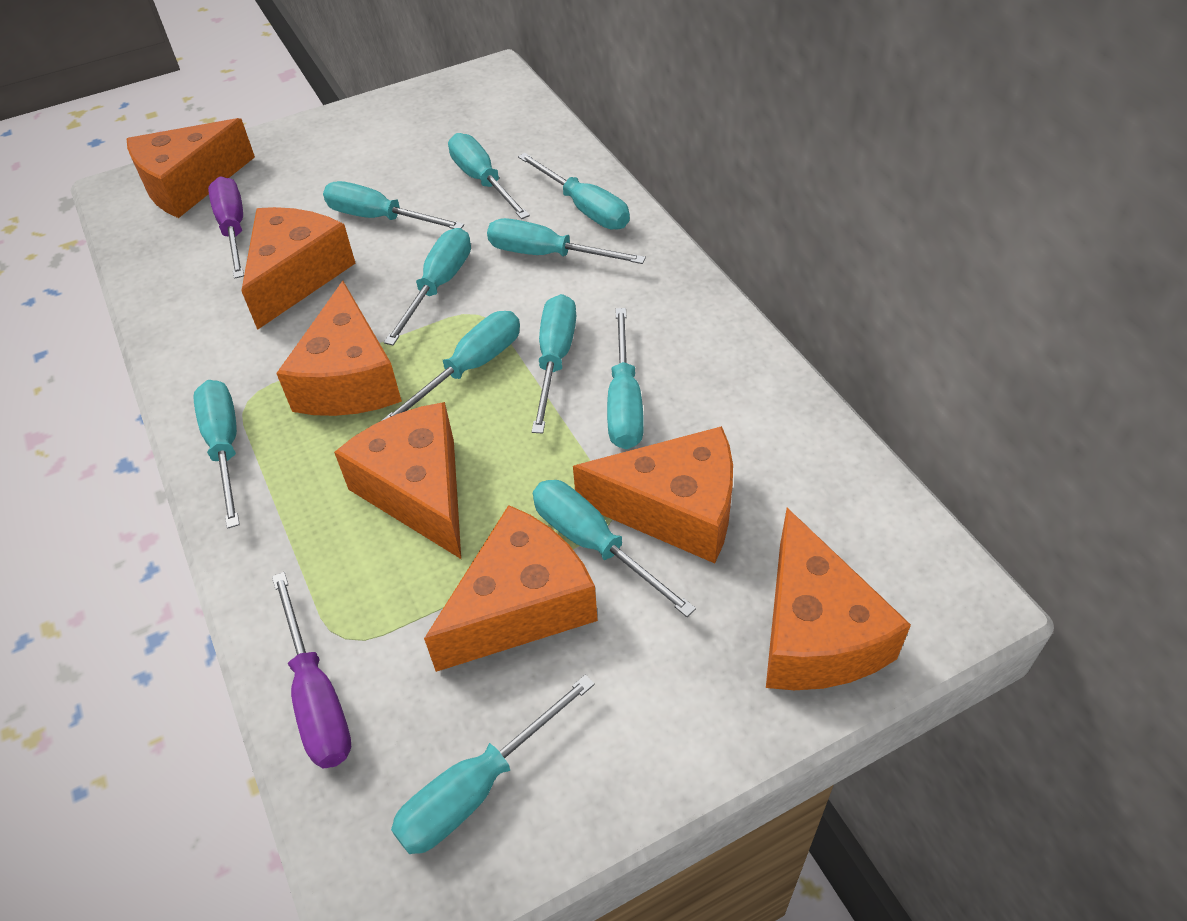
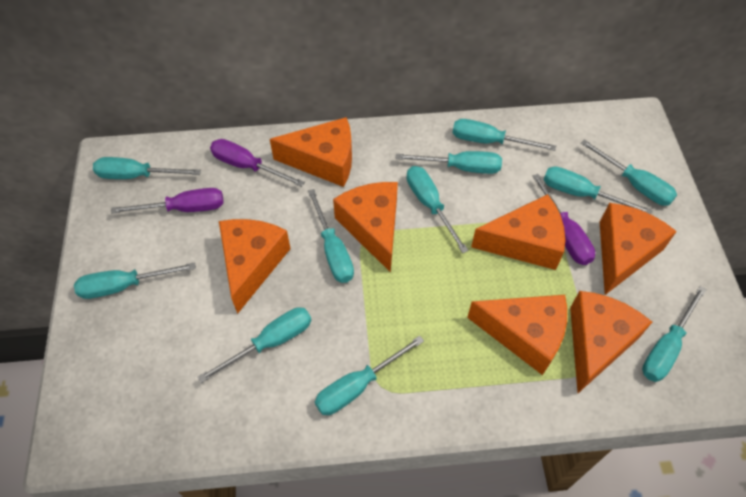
purple screwdriver: [208,176,244,279] [272,572,351,769] = 2 -> [111,188,224,214] [210,139,305,187] [533,174,595,265] = 3

